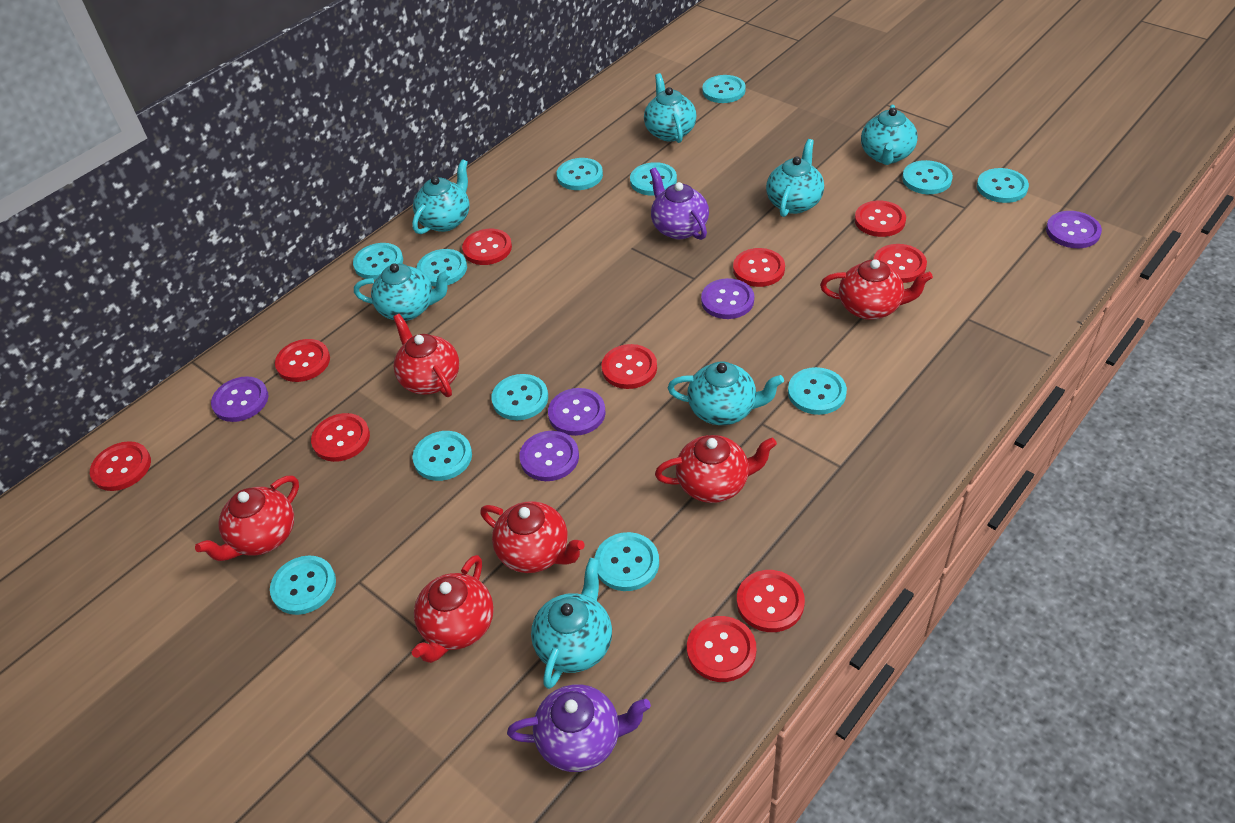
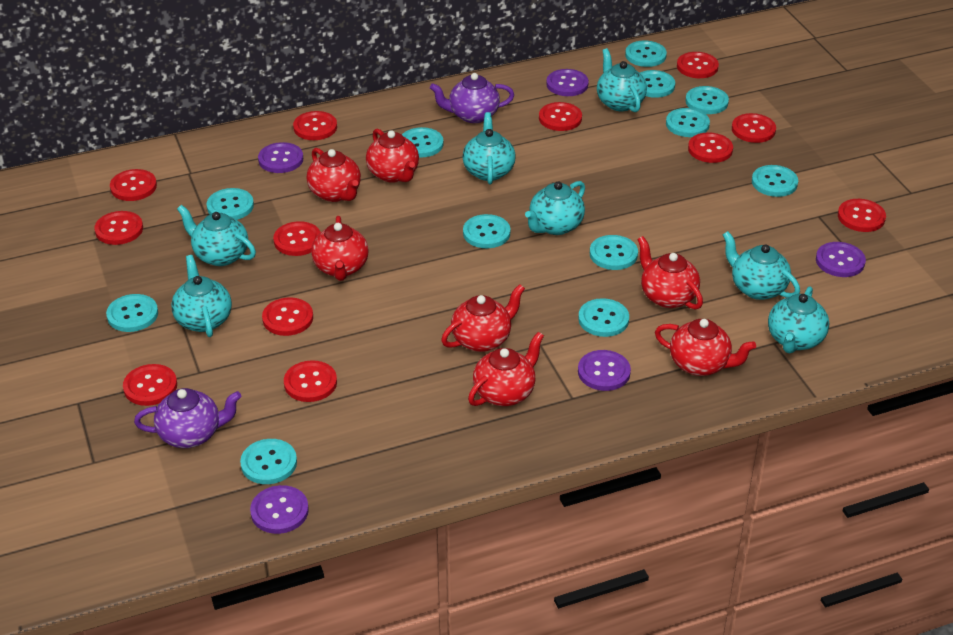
red button: [90,441,151,491] [275,339,330,382] [311,413,370,462] [462,229,512,265] [602,344,657,389] [687,616,756,682] [733,248,785,287] [737,570,805,632] [855,201,906,237] [873,244,927,283] = 10 -> [94,211,143,245] [110,169,157,201] [123,364,177,406] [262,297,313,336] [273,221,321,256] [284,360,337,402] [293,111,337,140] [539,102,582,131] [677,52,719,78] [688,132,733,163] [732,113,776,143] [838,199,886,232] = 12
red teapot: [195,476,299,561] [393,314,459,397] [412,555,494,663] [480,501,585,573] [655,435,777,503] [820,259,933,320] = 6 -> [307,148,361,202] [311,216,369,281] [366,129,419,183] [441,284,525,352] [468,332,544,406] [637,236,703,310] [655,319,756,376] = 7

